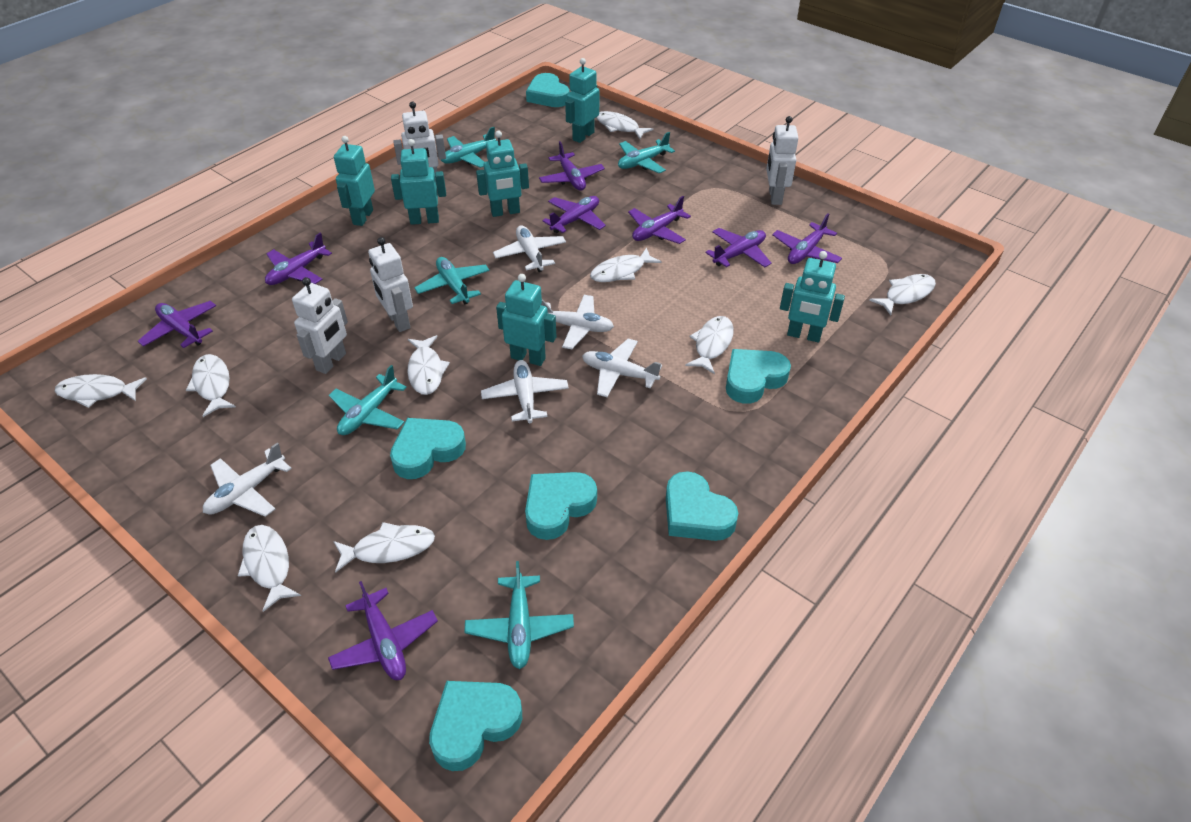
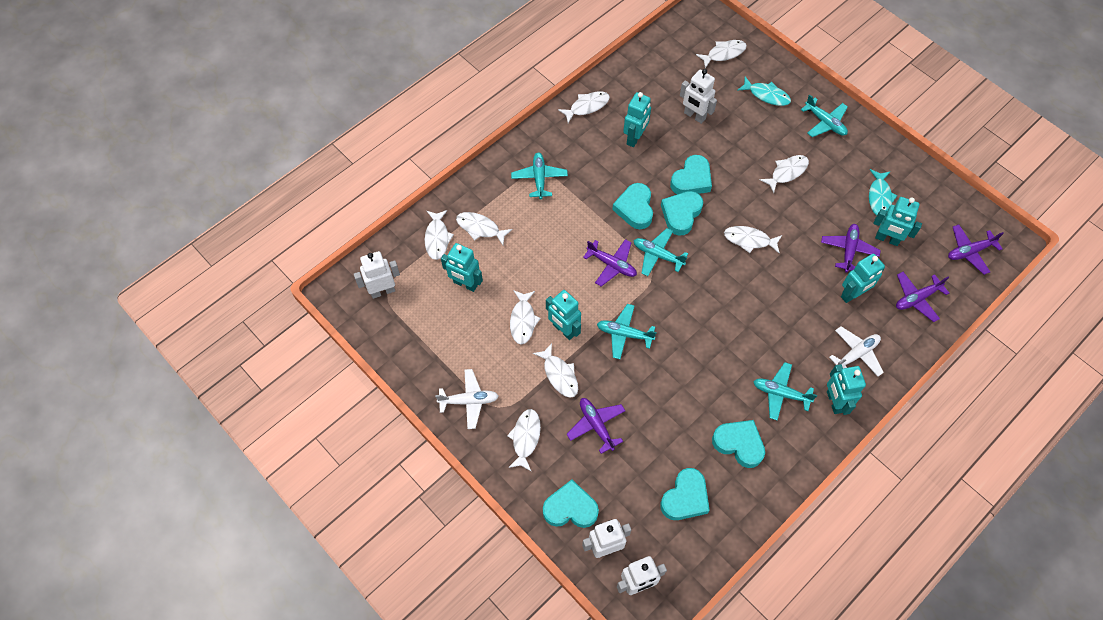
purple plane: [138,301,216,348] [265,233,332,285] [328,581,438,680] [539,141,605,190] [542,196,606,233] [628,196,691,244] [706,228,772,267] [772,213,842,264] = 8 -> [567,398,626,454] [583,239,637,287] [821,224,881,273] [896,272,949,322] [948,225,1004,275] = 5
turquoise fish: none = 0 -> [737,77,791,106] [869,169,897,215] = 2
white plane: [203,443,292,517] [481,360,569,423] [493,225,566,272] [541,295,614,349] [582,339,662,397] = 5 -> [435,369,498,429] [829,326,884,377] = 2

